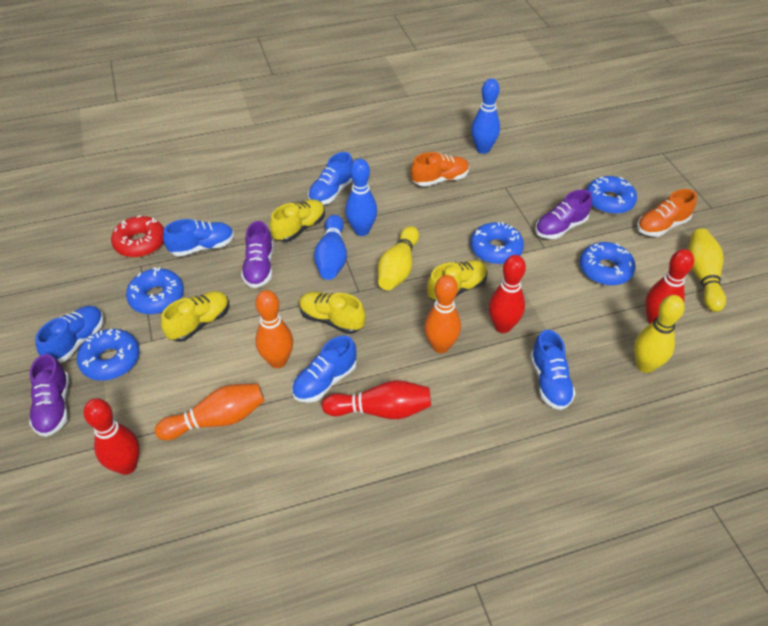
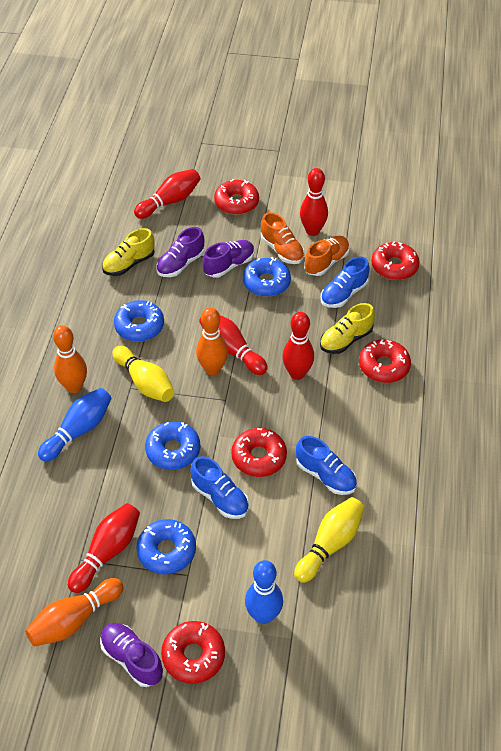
blue bowling pin: [314,215,347,280] [345,159,377,236] [471,78,500,154] = 3 -> [38,388,112,462] [245,560,283,624] = 2
blue donut: [77,329,140,381] [126,267,184,314] [470,222,524,264] [580,242,636,286] [586,176,637,214] = 5 -> [114,300,164,342] [136,519,196,574] [145,421,200,470] [243,257,291,297] = 4
blue shoe: [35,306,104,363] [163,219,234,256] [292,336,357,403] [308,152,353,205] [530,330,576,410] = 5 -> [190,456,249,519] [296,436,357,495] [321,256,370,308] = 3
red bowling pin: [83,398,140,475] [322,380,431,419] [489,255,526,333] [645,249,694,324] = 4 -> [68,503,140,593] [134,169,200,219] [199,315,268,375] [282,312,314,380] [300,168,328,236] = 5
red donut: [111,215,164,258] = 1 -> [161,621,225,684] [214,179,259,215] [231,428,287,477] [359,339,411,383] [371,242,420,280] = 5
yellow bowling pin: [378,226,419,290] [634,295,685,373] [688,229,726,312] = 3 -> [113,346,175,402] [294,497,364,583] = 2
yellow shoe: [161,291,229,342] [270,199,325,242] [299,291,366,334] [427,260,488,301] = 4 -> [102,228,155,276] [320,303,375,354] = 2

